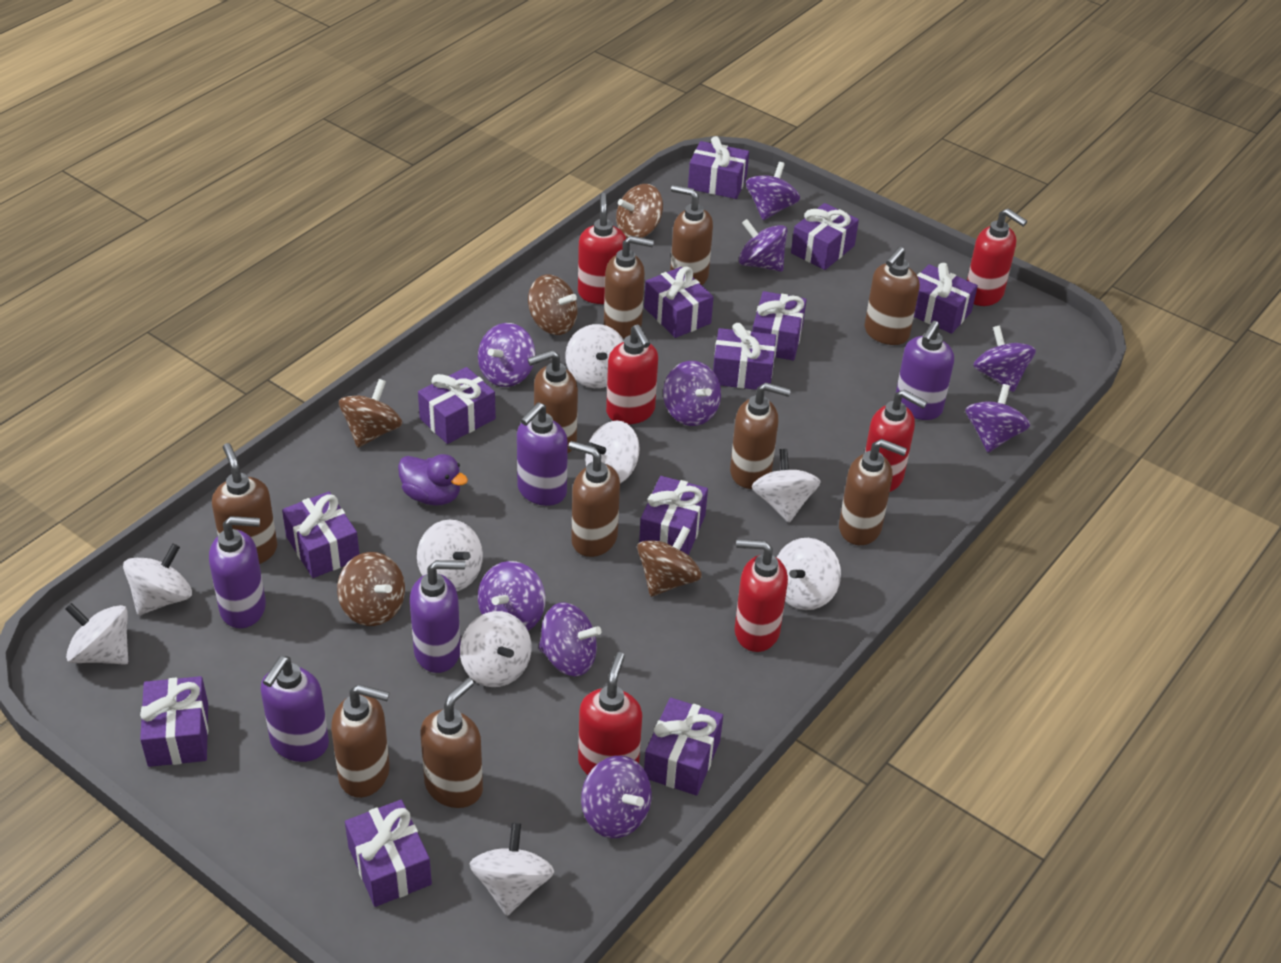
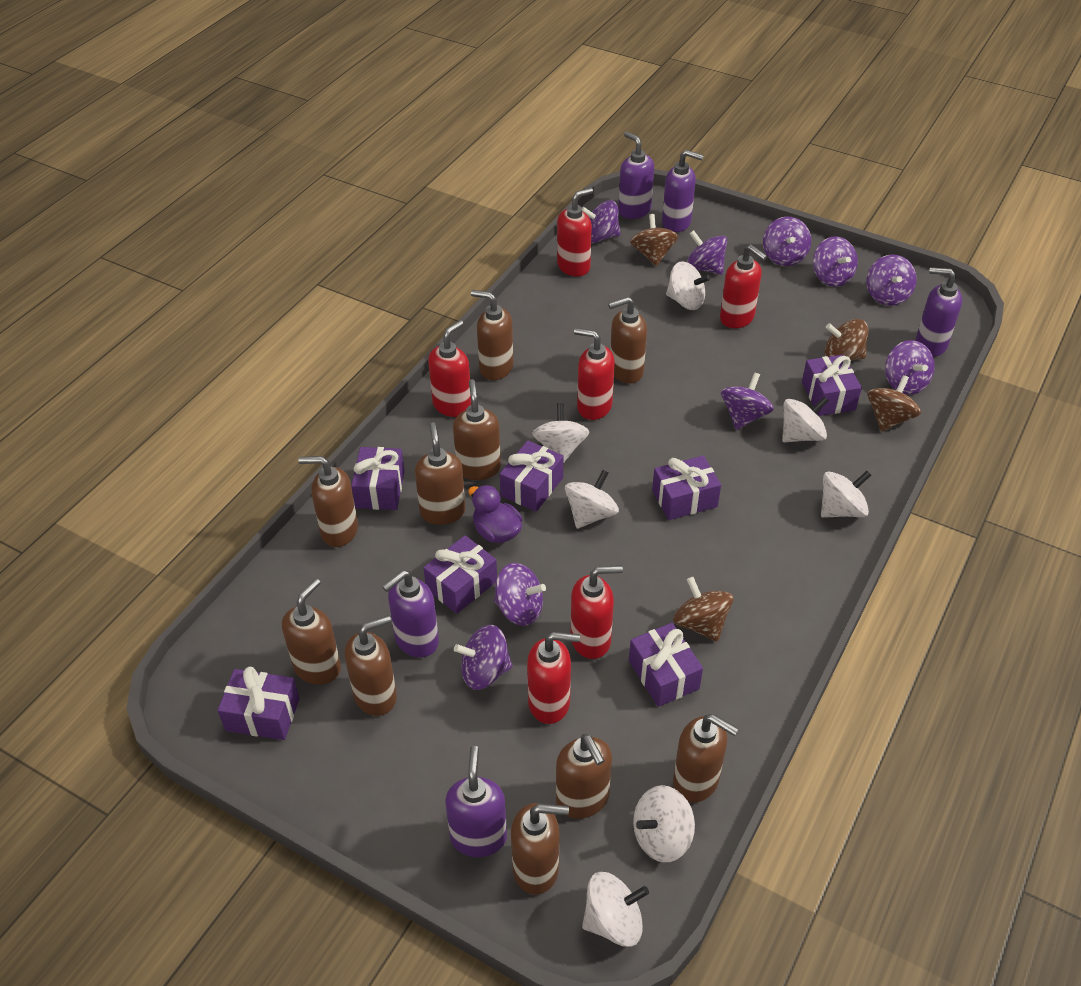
brown spinning top: [337,552,405,626] [339,379,402,448] [528,275,577,335] [616,184,663,238] [637,526,702,597] = 5 -> [630,214,678,266] [673,577,733,642] [824,319,868,361] [868,375,921,432] = 4
purple gift: [140,676,208,767] [282,491,359,578] [345,800,432,907] [418,367,496,444] [639,476,708,555] [644,267,714,338] [644,697,723,795] [688,136,749,199] [713,323,776,390] [752,291,807,360] [791,203,859,270] [914,263,978,334] = 12 -> [217,667,300,740] [351,447,405,510] [423,535,497,614] [500,440,563,512] [629,623,703,707] [652,456,721,520] [802,355,862,416] = 7
white spinning top: [65,603,128,665] [123,543,192,615] [417,520,483,591] [460,611,532,687] [470,823,554,916] [565,324,624,388] [585,421,640,484] [752,449,821,523] [777,538,841,610] = 9 -> [532,403,589,463] [565,470,619,529] [582,872,649,947] [633,785,695,863] [666,261,710,310] [782,396,829,442] [821,471,871,518] = 7

